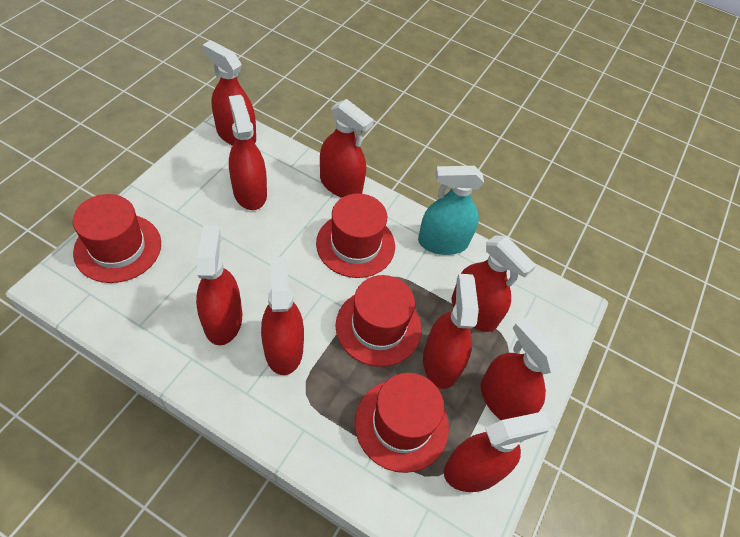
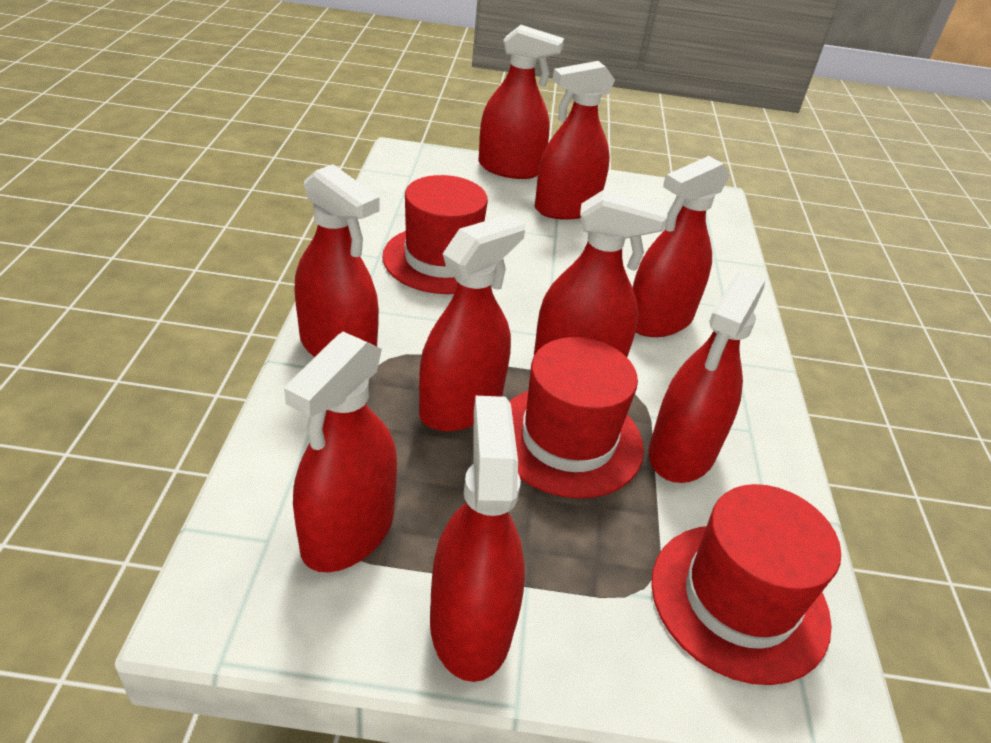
red hat: [72,194,161,283] [316,193,395,278] [336,275,421,367] [355,373,449,473] = 4 -> [382,175,488,294] [509,337,644,498] [651,484,841,685] = 3
turquoise spray bottle: [418,166,484,255] = 1 -> none = 0

